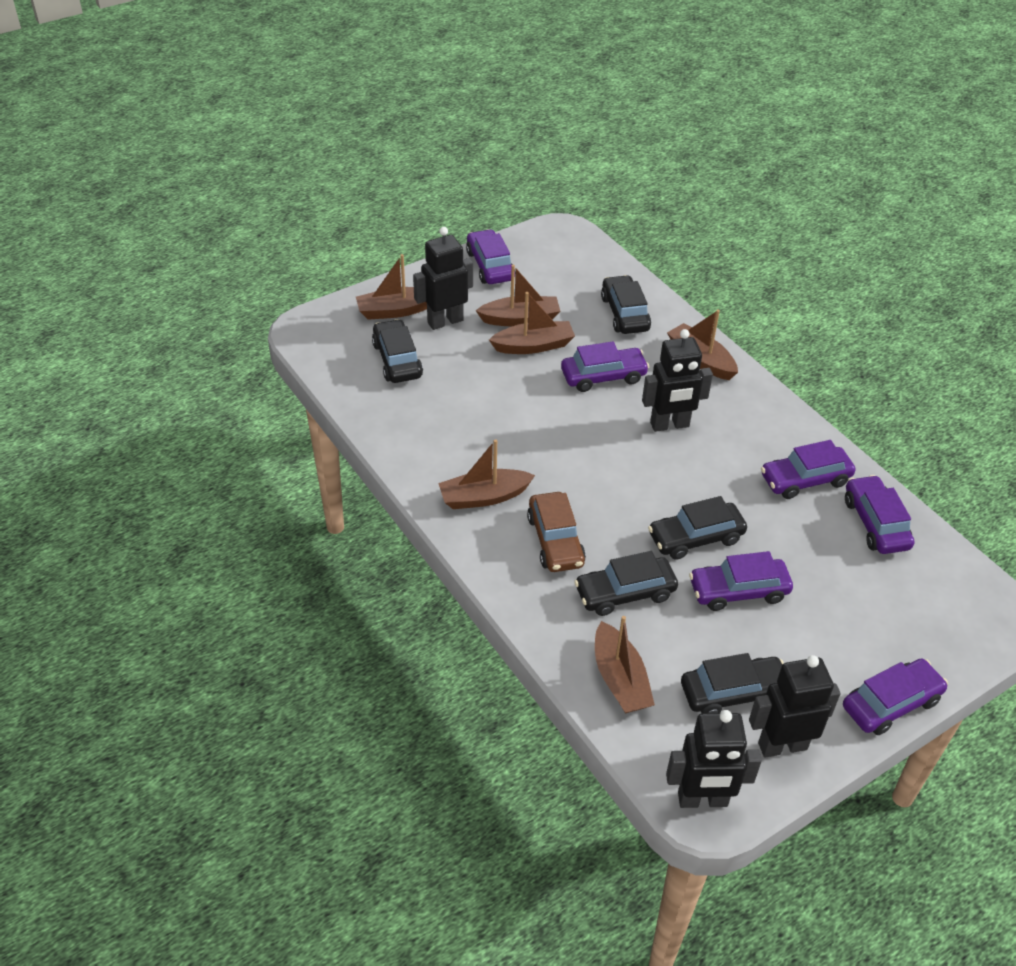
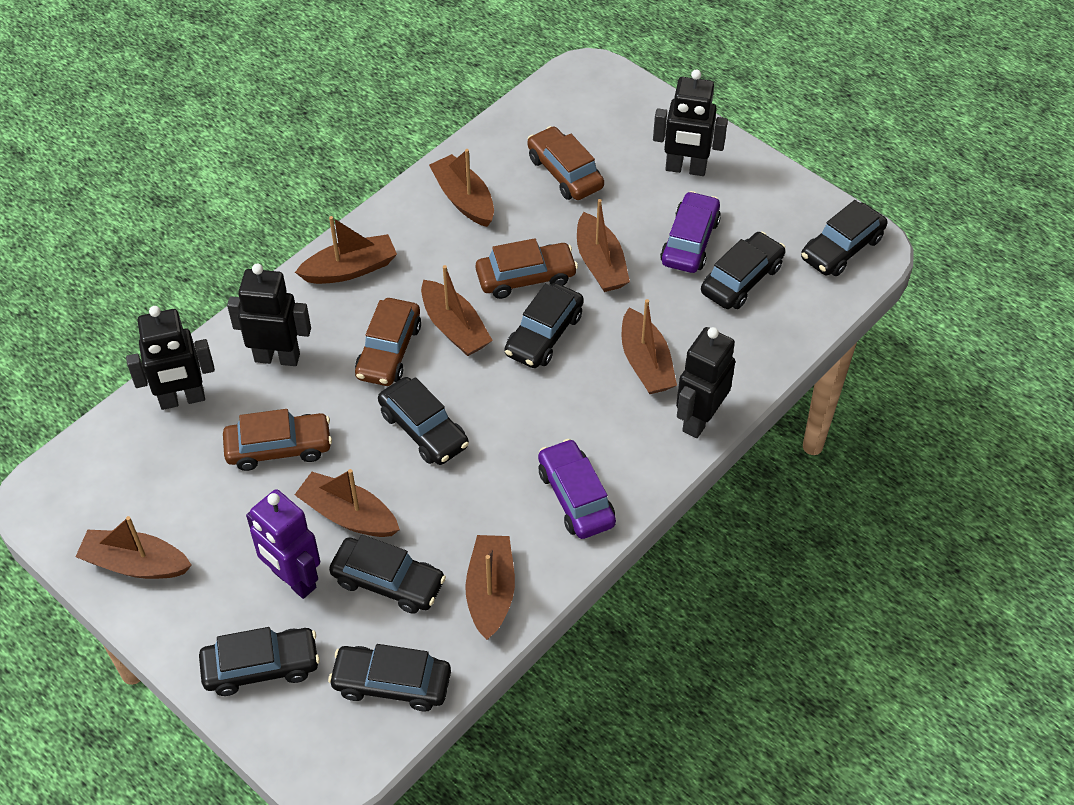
black car: [372,319,423,383] [574,551,678,616] [601,275,651,334] [648,496,747,560] [681,653,784,713] = 5 -> [199,627,320,696] [328,644,451,712] [329,534,446,614] [378,377,469,465] [505,283,584,368] [701,231,785,309] [801,200,887,276] = 7
brown boat: [356,254,427,320] [438,439,535,509] [475,265,560,326] [489,292,575,354] [595,616,655,713] [667,310,738,380] = 6 -> [76,516,192,579] [295,216,397,284] [295,469,400,537] [421,265,493,356] [429,149,494,227] [465,535,515,640] [577,199,630,292] [622,299,677,394] = 8
brown car: [527,492,586,572] = 1 -> [223,409,332,471] [355,298,421,386] [476,238,578,299] [527,126,604,200] = 4
purple car: [466,229,515,284] [561,342,649,392] [689,551,793,611] [761,440,855,499] [843,659,948,735] [845,475,914,554] = 6 -> [538,439,616,539] [660,191,721,273] = 2
purple robot: none = 0 -> [246,489,320,599] = 1

